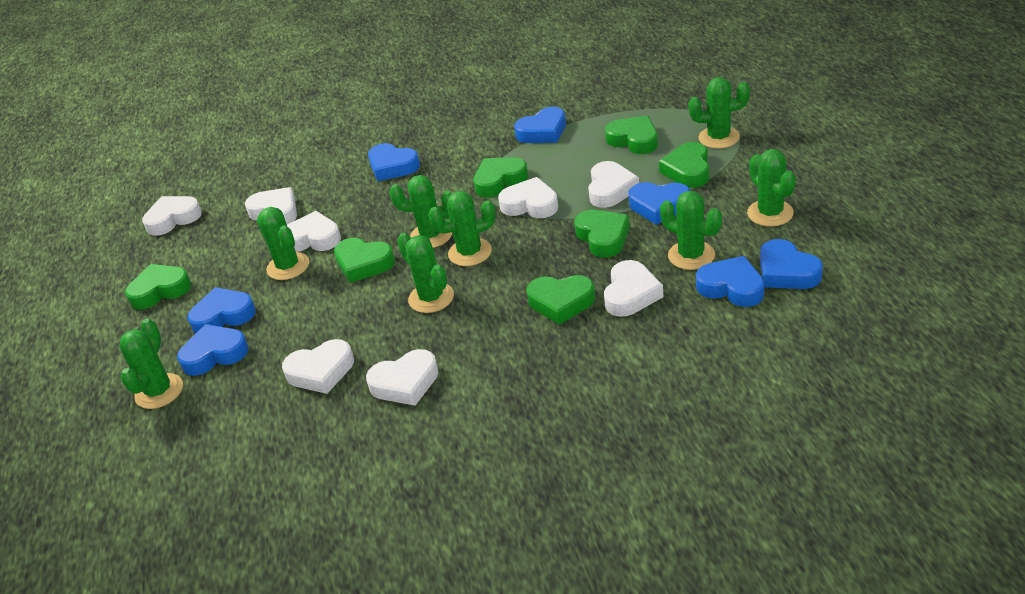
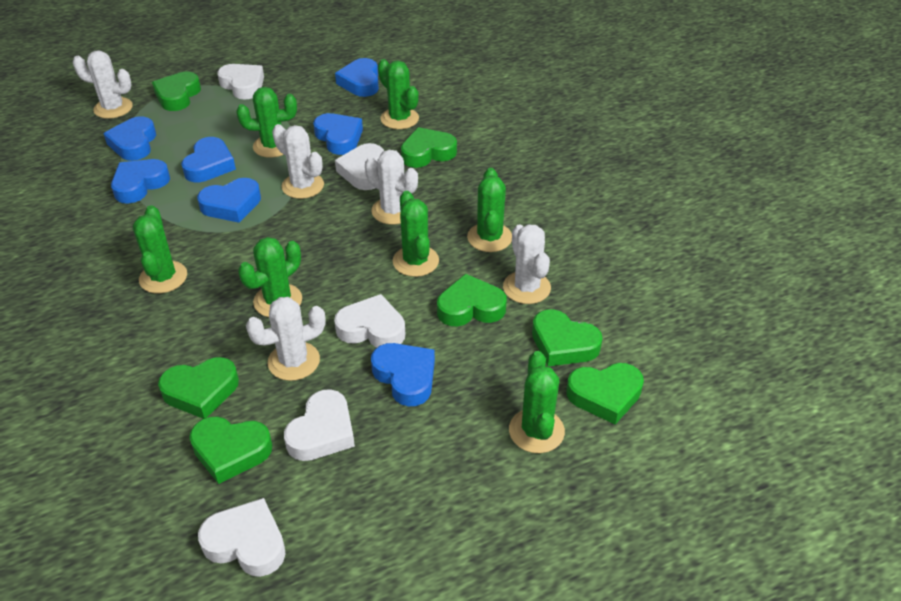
green cactus: [120,319,183,409] [257,207,309,280] [389,175,452,248] [397,233,454,313] [428,191,496,266] [660,191,722,270] [688,77,750,149] [747,149,796,227] = 8 -> [133,205,187,293] [236,87,297,158] [238,237,302,317] [378,59,419,129] [393,191,439,277] [467,168,512,252] [509,351,565,453] = 7
white cactus: none = 0 -> [73,50,133,119] [246,297,326,381] [272,124,324,199] [365,150,418,225] [503,224,551,304] = 5
white heart: [142,196,202,236] [245,187,297,224] [282,339,354,394] [287,211,341,252] [366,349,439,406] [498,177,558,218] [588,161,639,208] [604,260,663,317] = 8 -> [198,498,286,577] [217,64,264,100] [284,389,355,461] [334,294,405,348] [335,143,384,190] = 5

